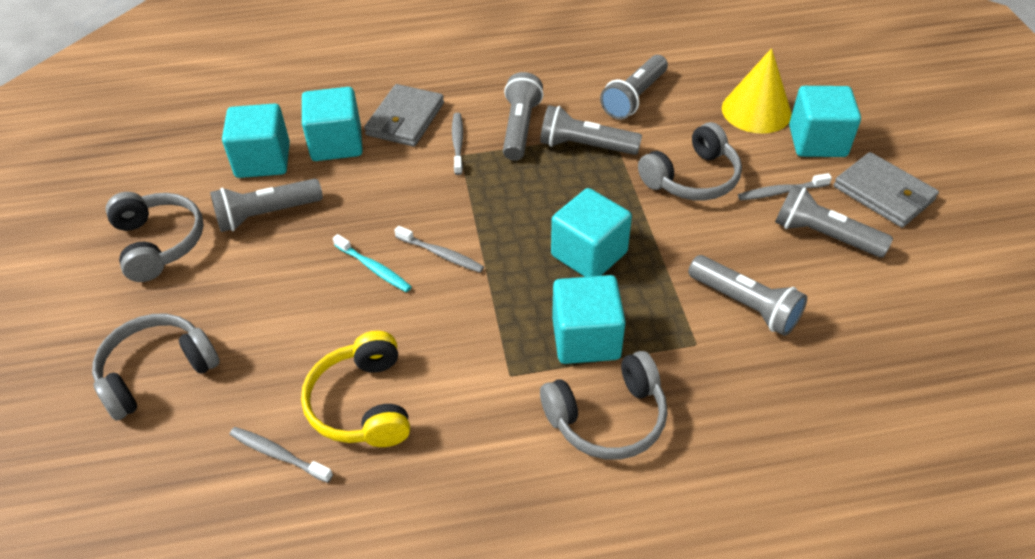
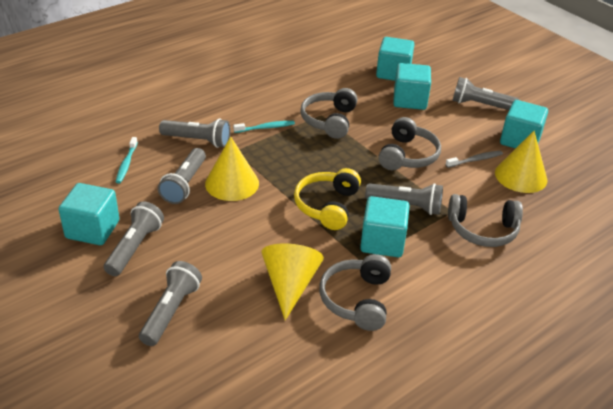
grey toothbrush: [229,427,333,483] [394,226,484,273] [452,113,463,175] [738,173,832,201] = 4 -> [445,151,503,168] = 1
grey wallet: [364,84,444,147] [834,152,939,228] = 2 -> none = 0
turquoise toothbrush: [333,234,412,292] = 1 -> [116,137,138,183] [233,121,295,133] = 2
yellow cone: [722,48,792,133] = 1 -> [205,137,259,201] [261,243,324,320] [495,131,548,193] = 3

